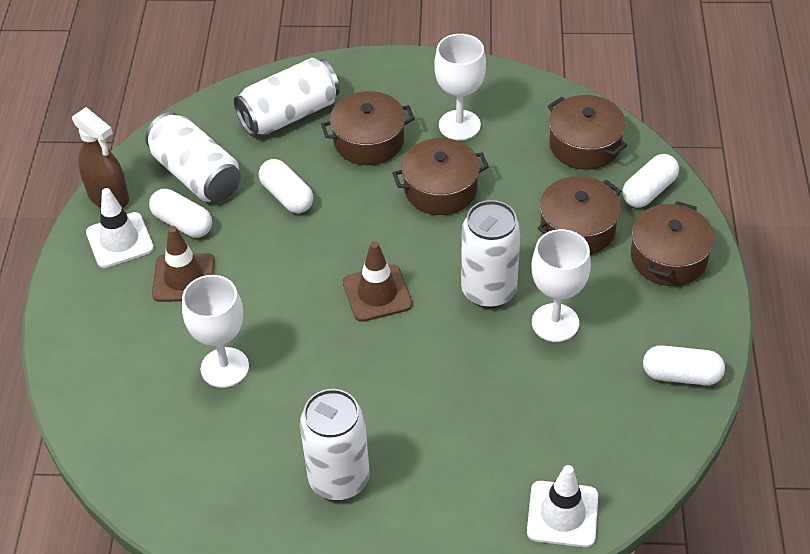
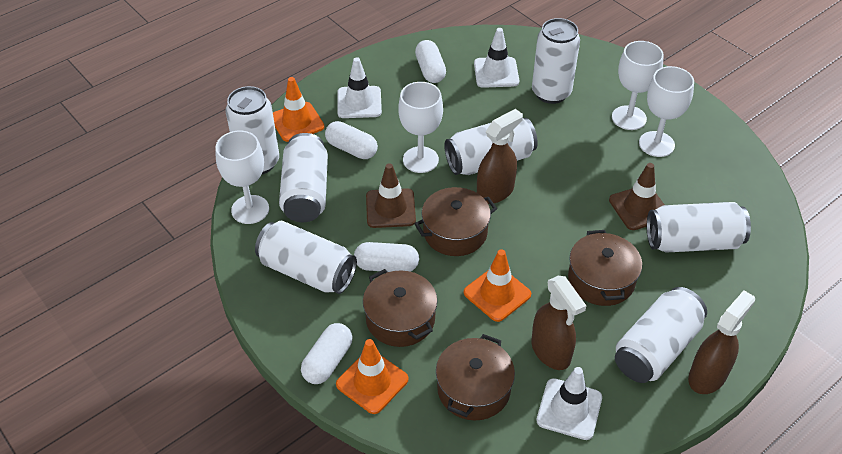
brown pot: [321,91,415,165] [392,138,489,215] [538,176,621,255] [548,95,627,170] [631,201,715,286] = 5 -> [363,269,438,347] [414,187,497,256] [436,334,515,421] [568,230,642,306] = 4
brown spray bottle: [72,107,129,208] = 1 -> [477,109,523,204] [532,276,586,370] [688,290,755,394] = 3
orange traffic cone: none = 0 -> [273,77,325,142] [336,339,408,414] [464,249,531,322] = 3
white can: [145,112,241,202] [234,58,340,136] [300,389,369,500] [461,200,521,308] = 4 -> [226,86,279,174] [255,221,357,294] [279,133,328,222] [444,118,538,175] [532,18,580,104] [615,287,707,383] [647,202,751,253] = 7
white goblet: [182,275,249,388] [434,34,486,140] [531,229,591,342] = 3 -> [215,131,269,224] [398,82,443,173] [612,41,664,130] [639,66,694,157] = 4
white traffic cone: [86,188,154,268] [527,465,598,547] = 2 -> [337,57,382,118] [474,28,519,88] [536,367,602,440] = 3

